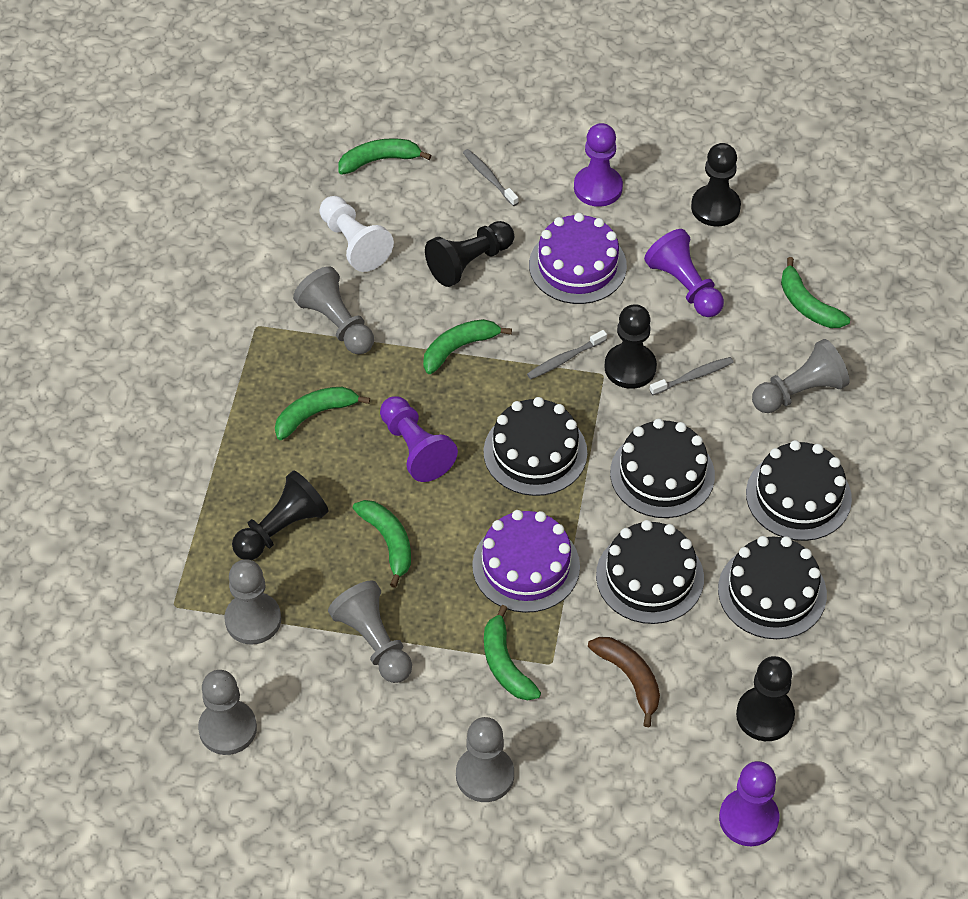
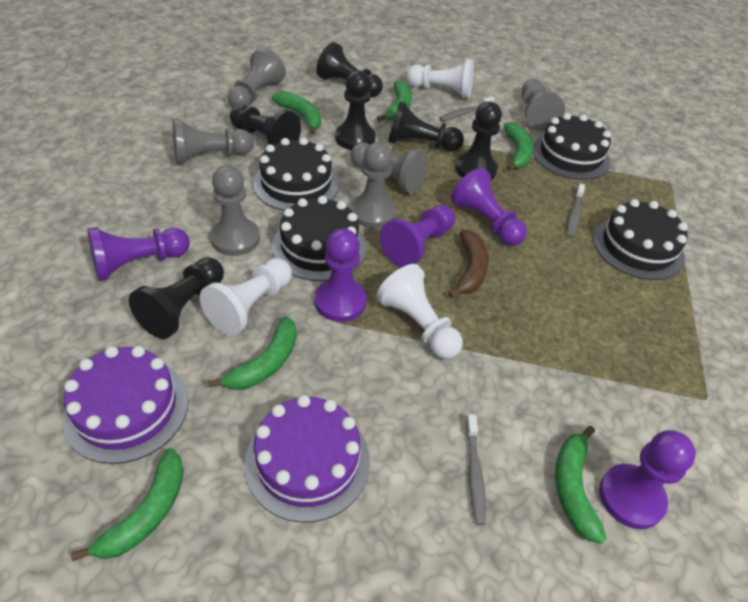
black cake: [483,397,587,496] [596,520,704,624] [610,419,715,518] [718,536,827,639] [746,440,852,541] = 5 -> [253,138,339,211] [272,196,366,281] [533,113,611,180] [593,199,688,280] = 4
black pawn: [232,471,329,560] [425,221,514,287] [605,304,657,389] [691,143,741,226] [736,656,795,741] = 5 -> [129,257,224,339] [230,105,301,145] [316,42,383,97] [335,70,376,150] [388,101,464,152] [455,102,502,180] = 6
purple pawn: [380,396,458,482] [574,123,623,207] [644,229,724,317] [719,761,779,846] = 4 -> [87,227,190,281] [315,229,367,322] [380,205,455,267] [451,168,527,246] [599,430,696,529] = 5
white pawn: [319,196,394,272] = 1 -> [200,258,292,336] [377,264,463,359] [406,59,474,98] = 3

